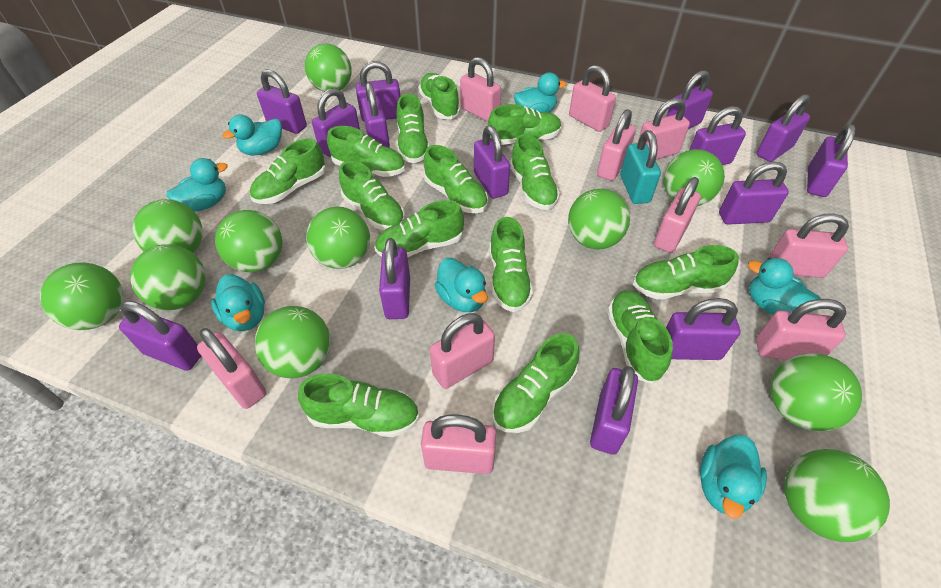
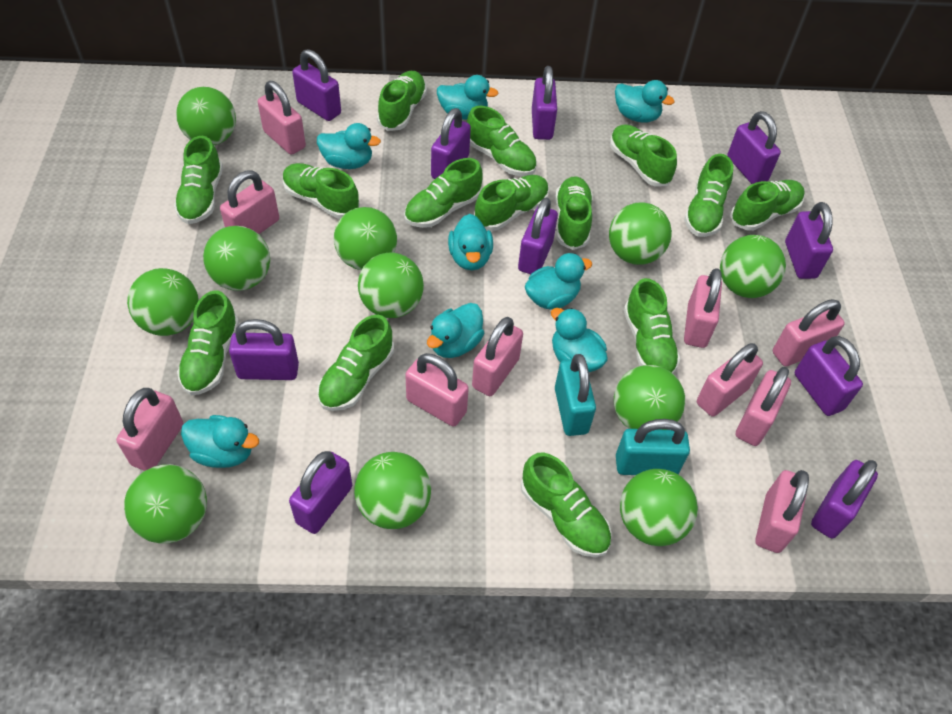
purple padlock: [119,301,201,371] [257,69,307,134] [312,88,360,157] [356,61,400,122] [361,82,390,147] [379,238,410,319] [474,126,510,199] [590,366,638,455] [666,70,713,129] [666,298,740,360] [690,106,746,165] [719,162,789,225] [756,94,810,162] [807,124,856,197] = 14 -> [229,319,299,380] [289,451,352,534] [292,49,341,121] [431,108,471,179] [518,198,558,274] [532,66,557,140] [727,111,781,184] [785,202,833,279] [794,336,863,416] [811,460,878,539] = 10
turquoise duck: [166,158,228,211] [211,274,265,331] [222,114,282,155] [435,258,488,312] [514,72,567,113] [700,435,767,519] [748,258,821,315] = 7 -> [181,415,259,468] [317,123,381,169] [427,303,484,358] [437,75,498,120] [448,214,493,270] [525,253,592,310] [551,308,607,372] [615,80,675,123] = 8
turquoise padlock: [620,130,661,204] = 1 -> [555,354,596,436] [616,419,690,475] = 2

